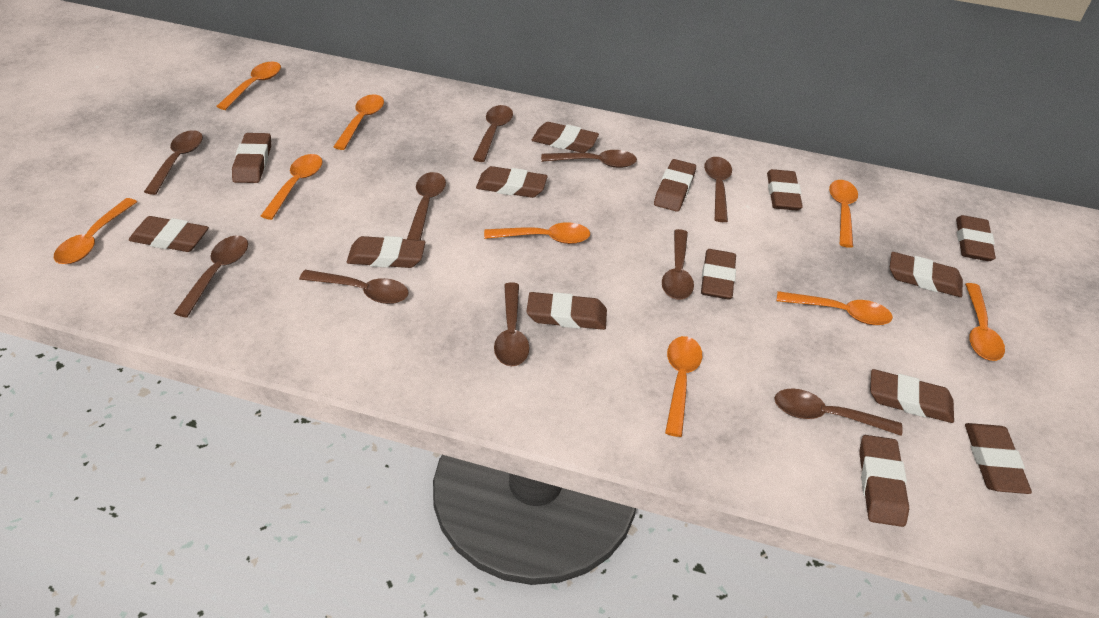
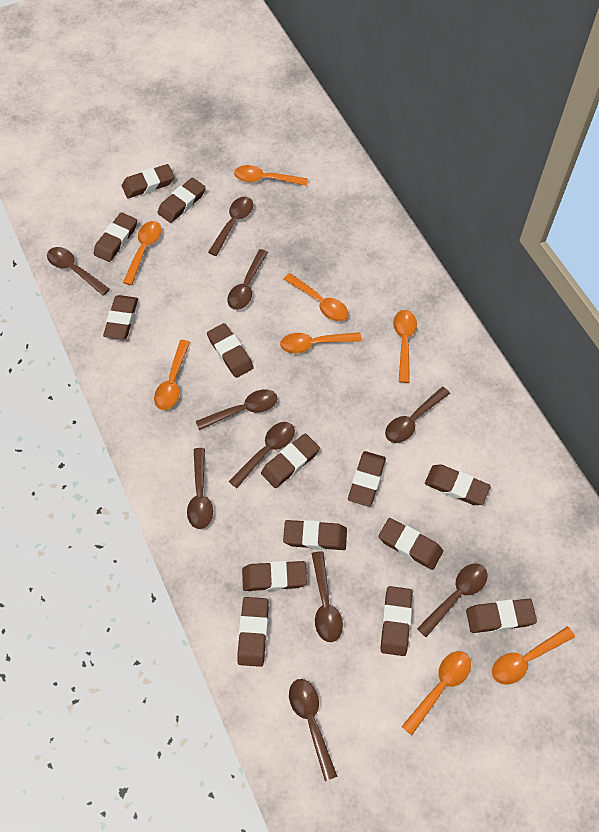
orange spoon: [54,198,137,264] [216,62,281,110] [261,154,323,220] [333,94,384,150] [484,222,590,244] [665,336,702,437] [776,291,893,325] [829,180,858,248] [965,283,1005,361] = 9 -> [123,221,161,285] [154,340,190,410] [234,165,308,186] [280,332,362,353] [283,273,348,321] [393,310,417,383] [401,651,471,736] [492,626,575,685] = 8

